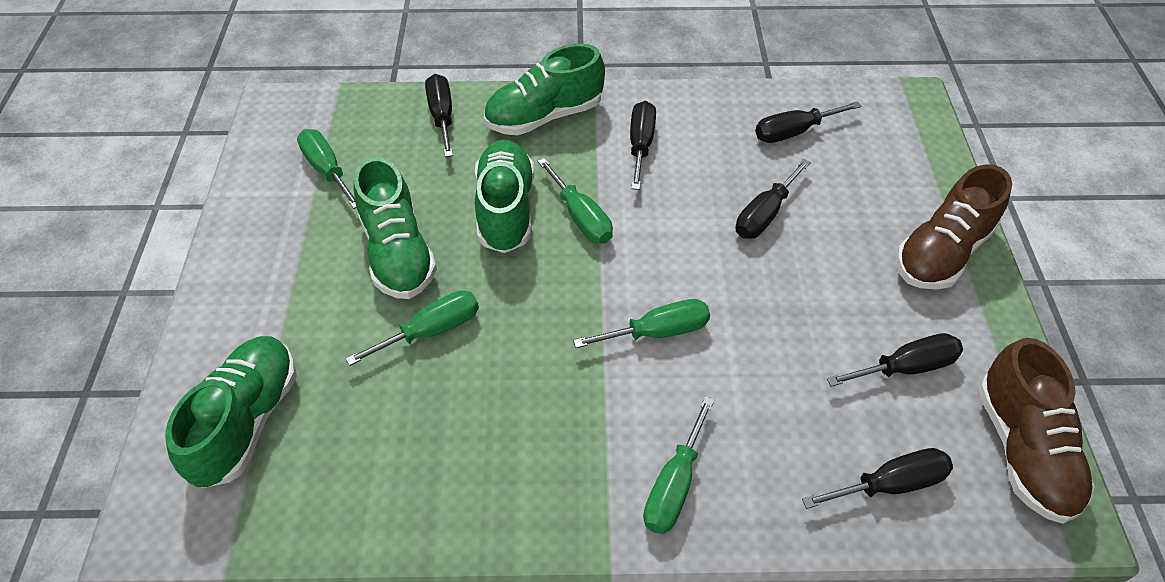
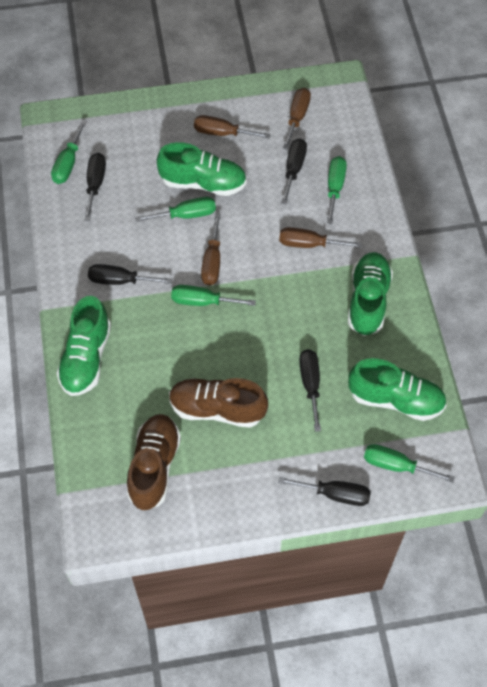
black screwdriver: [425,74,453,157] [630,101,656,190] [736,159,811,239] [755,101,862,143] [802,448,953,509] [827,333,963,387] = 6 -> [84,153,106,221] [88,264,172,285] [278,477,371,506] [281,138,307,204] [299,349,321,432] = 5
brown screwdriver: none = 0 -> [194,115,271,138] [201,214,221,285] [279,227,362,248] [283,88,311,150] = 4

